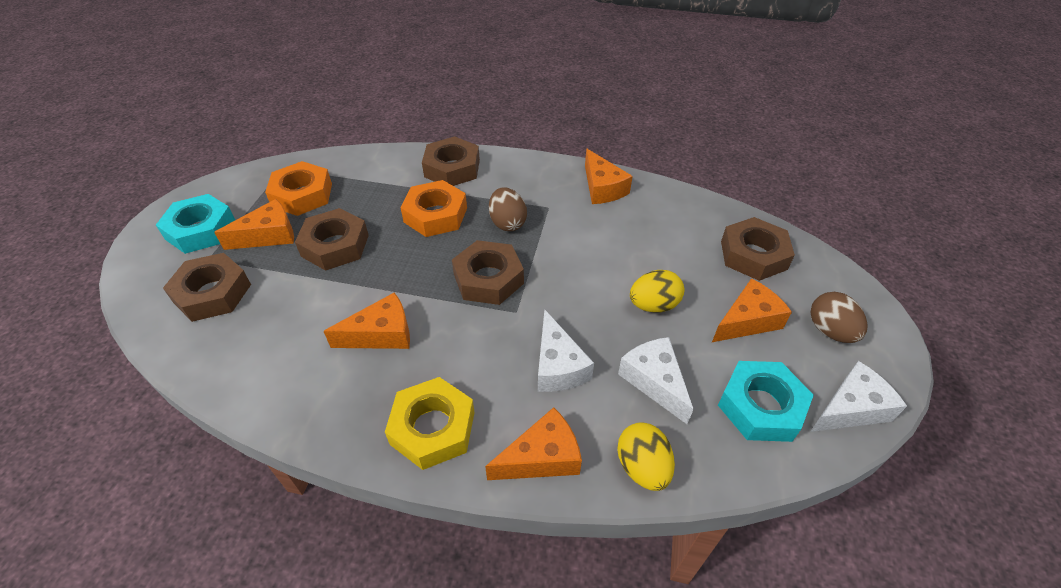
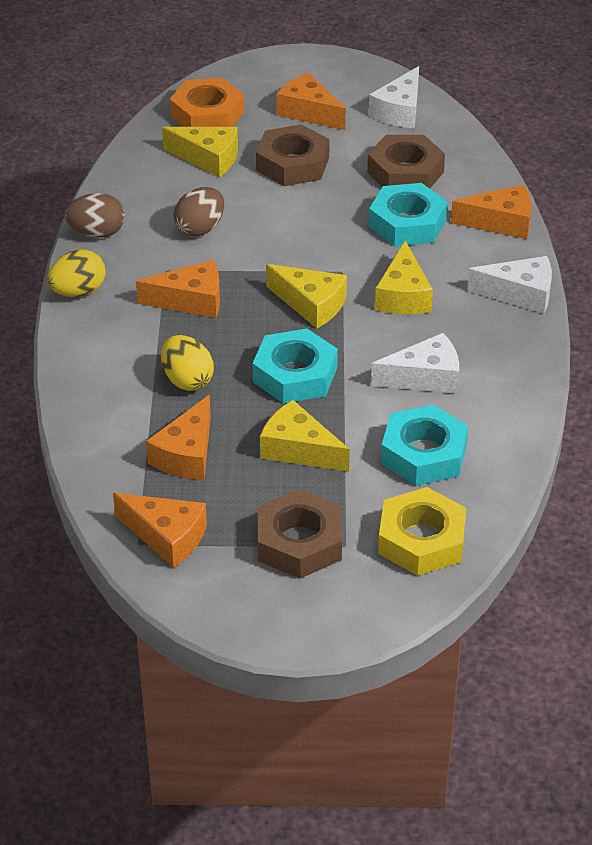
brown nut: [163,253,251,322] [295,208,369,271] [422,136,480,186] [452,240,524,305] [721,217,795,281] = 5 -> [256,124,330,186] [258,489,342,579] [367,135,445,188] = 3
orange nut: [265,161,332,216] [400,180,467,237] = 2 -> [170,78,244,127] = 1
turquoise nut: [156,194,235,254] [718,361,814,442] = 2 -> [253,328,338,404] [369,183,448,246] [381,405,468,486] = 3
yellow cheese: none = 0 -> [162,127,238,177] [260,400,350,472] [266,264,347,329] [375,241,433,314] = 4

